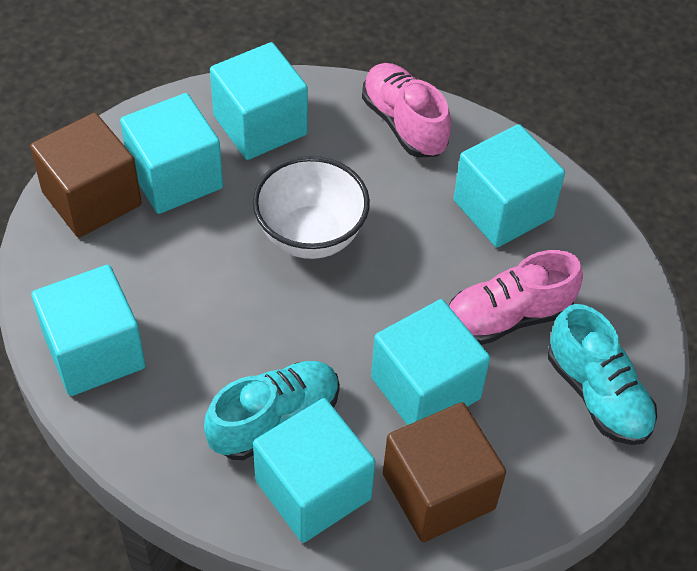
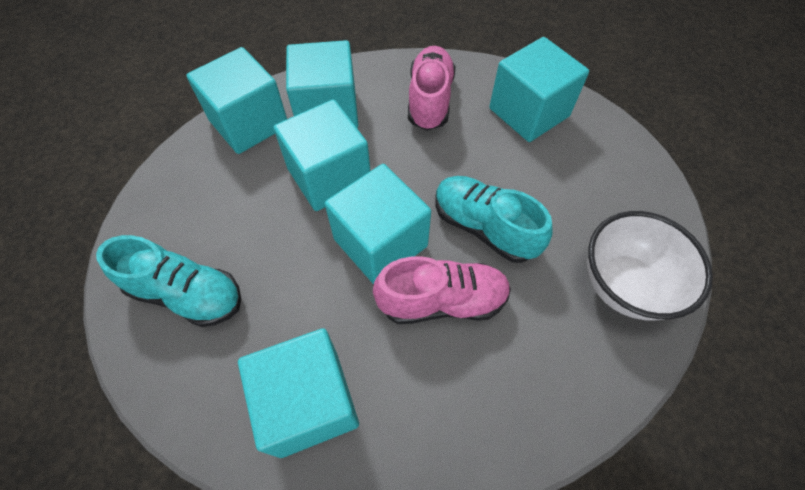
brown cube: [30,113,142,238] [383,402,506,542] = 2 -> none = 0

